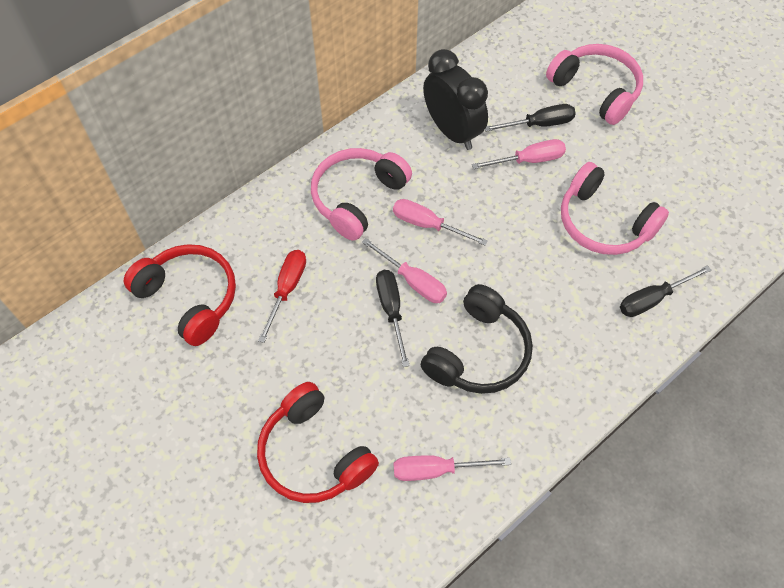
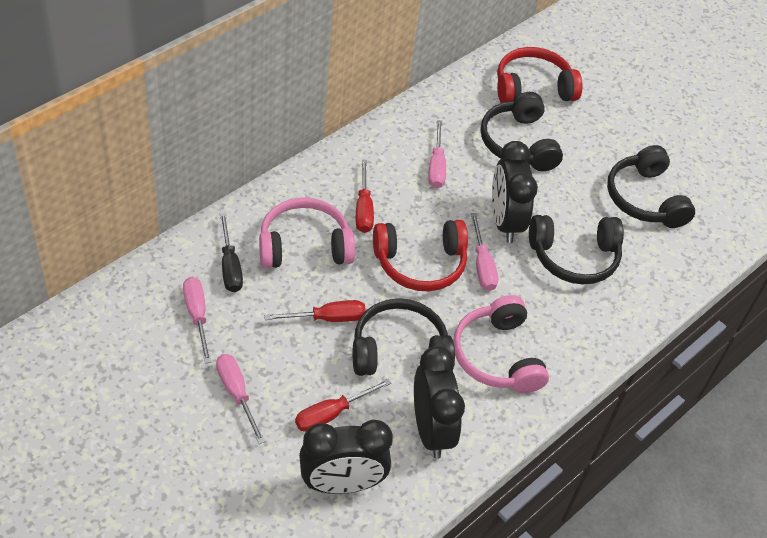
black clock: [423,49,488,150] = 1 -> [299,420,393,494] [414,346,465,459] [492,141,538,243] = 3
black headphones: [421,284,533,394] = 1 -> [353,298,455,376] [481,92,563,171] [529,215,624,284] [607,145,695,228] = 4
black screwdriver: [376,270,410,367] [485,104,576,132] [620,265,711,317] = 3 -> [220,213,243,292] = 1
pink headphones: [311,148,412,241] [546,44,643,125] [561,162,669,255] = 3 -> [259,197,355,268] [453,295,549,393] = 2
red screwdriver: [258,250,306,343] = 1 -> [264,300,366,322] [295,379,391,432] [356,160,374,233] = 3

